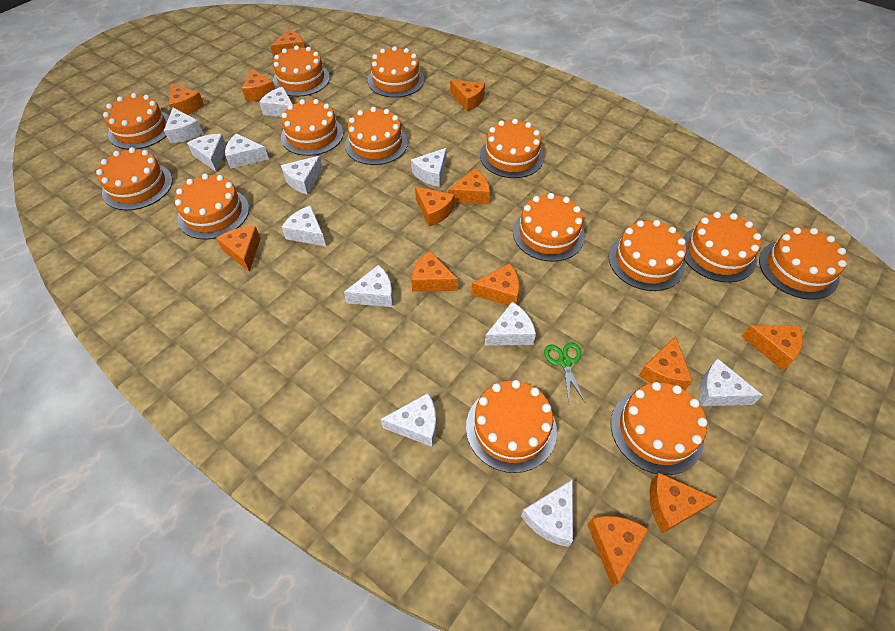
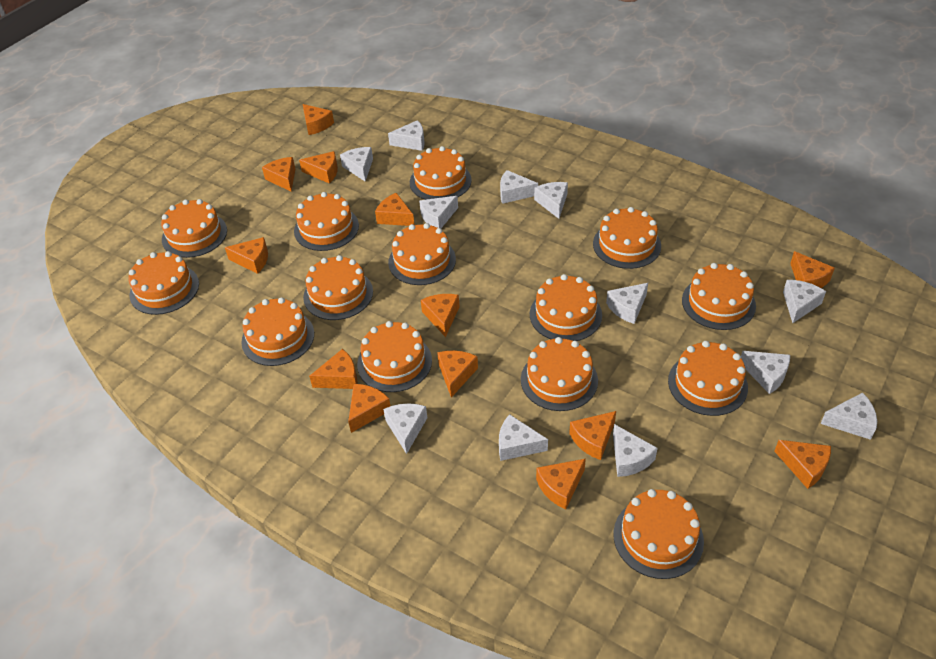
green scissors: [544,342,585,403] = 1 -> none = 0

